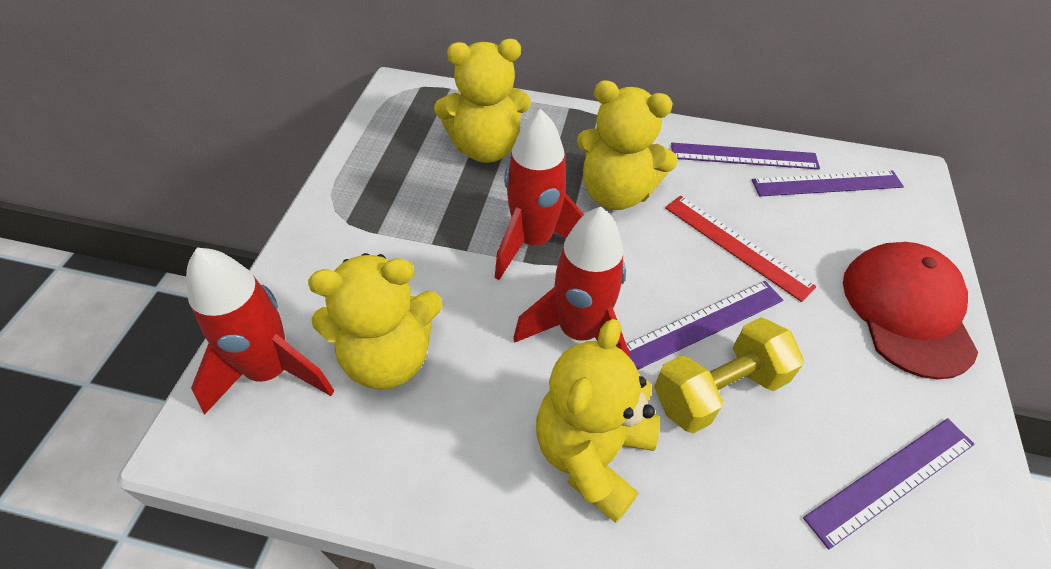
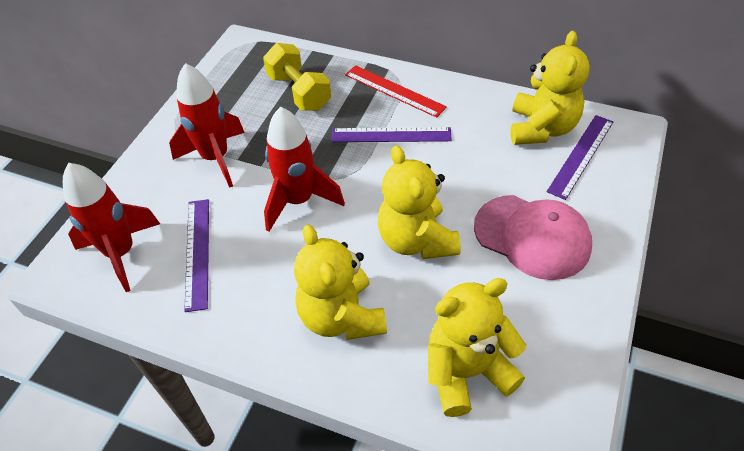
pink cap: none = 0 -> [474,195,592,280] = 1
purple ruler: [626,281,783,370] [671,143,820,169] [752,170,904,197] [803,418,975,549] = 4 -> [184,199,209,312] [331,127,452,142] [547,115,613,200] = 3
red cap: [843,242,978,380] = 1 -> none = 0

